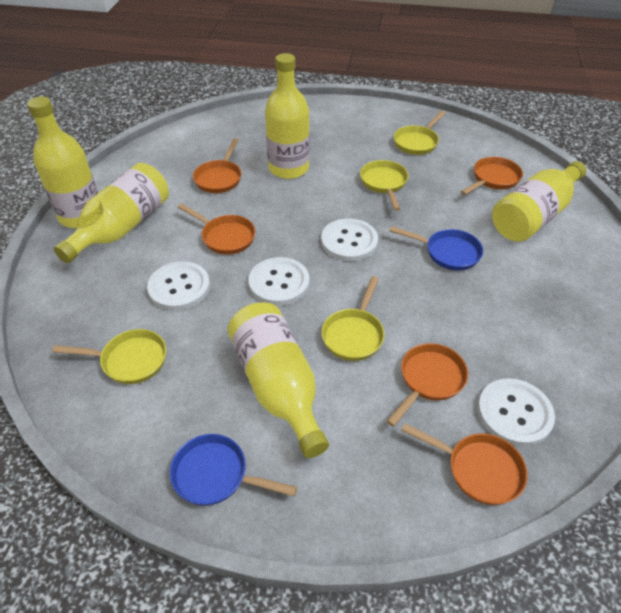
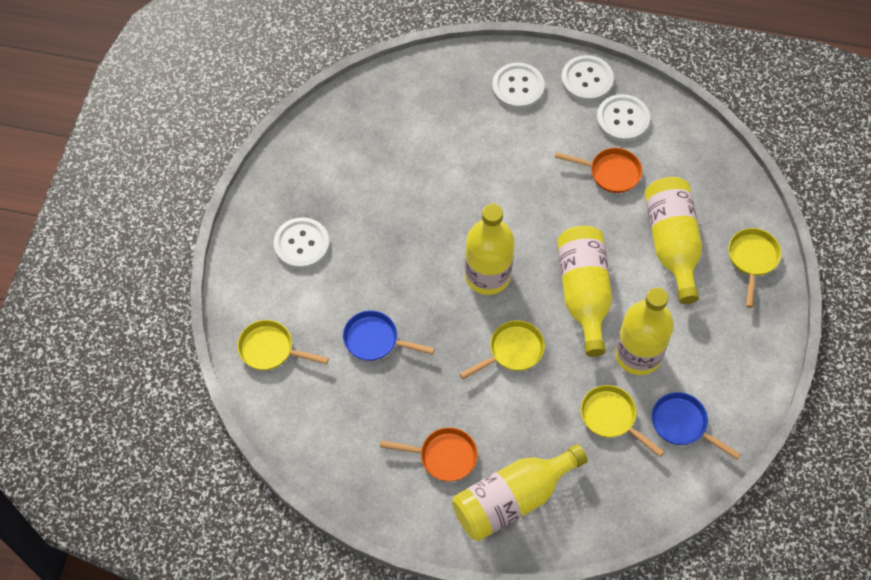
orange pan: [178,203,256,254] [193,138,241,193] [387,343,468,427] [401,423,528,505] [461,157,523,195] = 5 -> [380,427,478,482] [555,148,642,193] = 2

